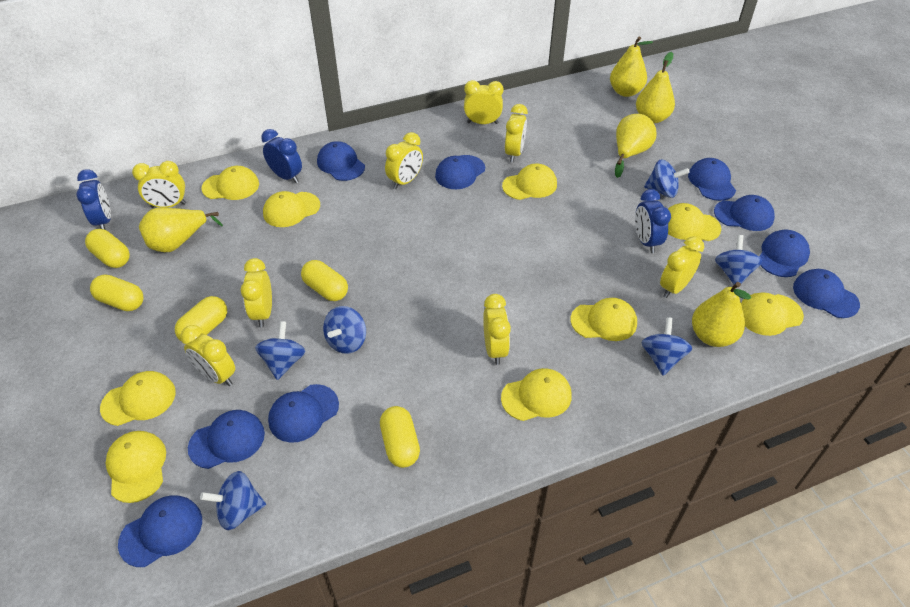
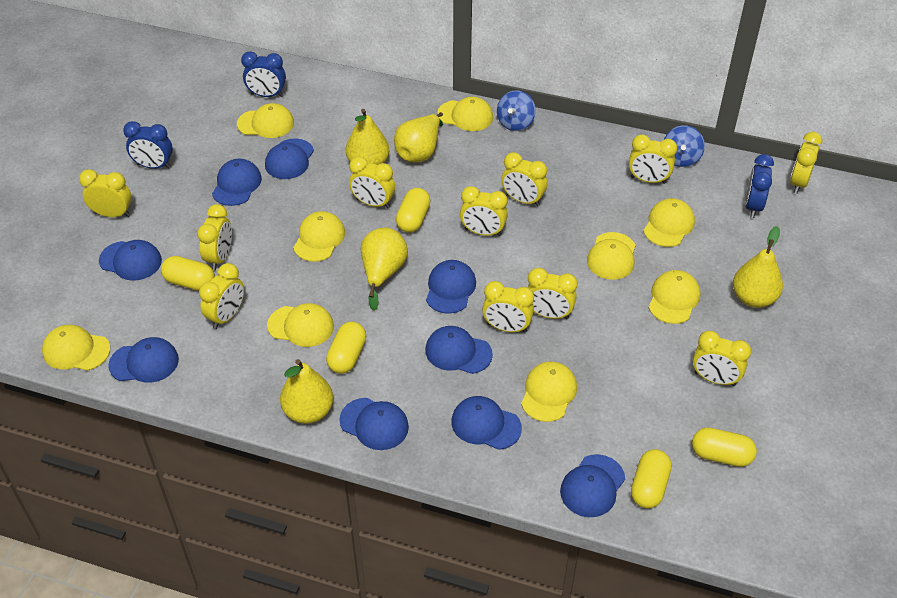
blue spinning top: [200,471,266,530] [255,321,306,380] [323,306,366,354] [641,317,692,376] [644,159,690,198] [715,235,763,285] = 6 -> [497,90,536,131] [664,125,705,167] = 2
yellow clock: [132,161,186,208] [181,325,235,386] [241,258,272,327] [385,132,423,189] [464,80,504,124] [483,294,511,365] [505,104,528,162] [660,236,704,298] = 8 -> [79,169,132,217] [197,204,232,271] [199,263,244,329] [349,156,395,208] [460,186,508,236] [482,281,534,333] [501,152,547,206] [528,268,577,319] [629,134,677,184] [693,331,751,386] [790,132,822,194] = 11

